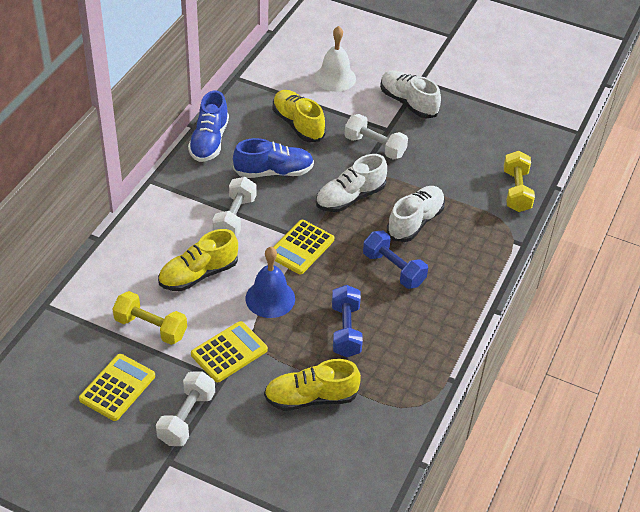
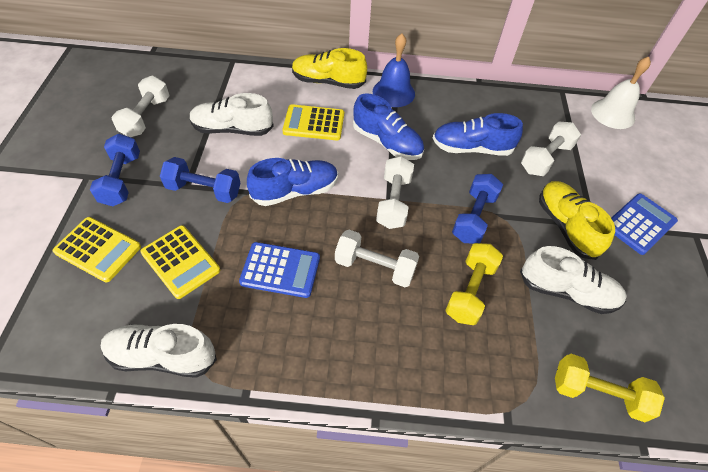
blue calculator: none = 0 -> [239,242,320,298] [611,193,678,255] = 2
blue dumbbell: [332,285,363,357] [363,231,428,289] = 2 -> [90,134,140,206] [160,157,241,203] [452,174,503,244] = 3
blue shoe: [188,91,229,162] [233,138,314,178] = 2 -> [247,158,338,206] [353,93,424,160] [433,113,523,156] = 3
white dumbbell: [156,371,215,446] [212,177,256,237] [344,114,408,160] = 3 -> [111,76,169,137] [335,230,419,287] [376,156,414,229] [521,121,581,176] = 4
yellow shoe: [158,229,238,291] [264,359,361,411] [273,90,326,142] = 3 -> [292,48,367,89] [539,181,615,260] = 2

